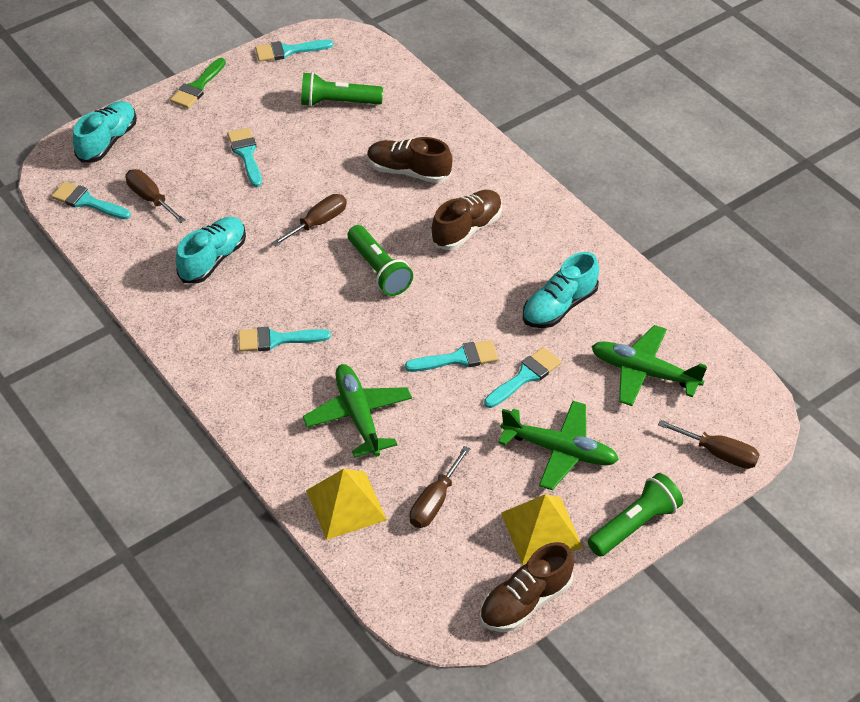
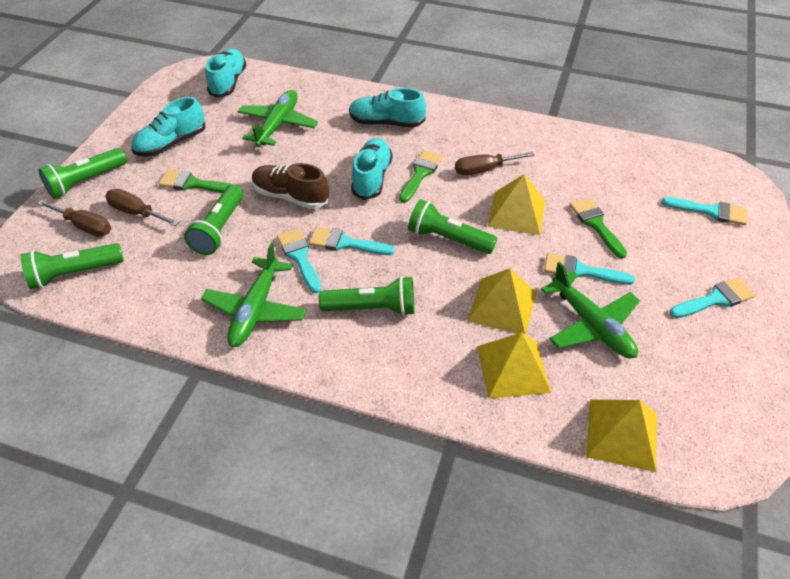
brown screwdriver: [125,169,186,223] [272,194,347,246] [410,446,470,528] [658,420,760,469] = 4 -> [37,200,111,236] [105,189,179,226] [455,152,535,175] = 3
brown shoe: [367,137,452,183] [431,190,502,250] [480,542,574,632] = 3 -> [252,163,329,209] = 1
green brush: [170,58,226,109] = 1 -> [158,170,232,193] [399,150,443,203] [569,198,627,259] = 3
green flashlight: [301,72,383,107] [348,225,413,296] [588,473,683,557] = 3 -> [21,243,124,289] [38,148,127,199] [184,184,243,255] [319,276,415,316] [408,199,497,254] = 5
turquoise brush: [51,181,131,219] [227,128,262,187] [238,327,331,352] [255,40,333,62] [405,340,498,372] [484,347,561,408] = 6 -> [277,228,322,293] [309,227,395,255] [544,253,635,285] [661,197,747,226] [670,278,755,318] = 5
turquoise shoe: [73,101,137,163] [176,217,246,284] [523,252,599,328] = 3 -> [131,97,206,157] [206,48,246,98] [349,88,426,127] [351,138,393,200] = 4
yellow pyramid: [306,469,387,540] [501,494,583,565] = 2 -> [467,268,537,334] [477,332,551,399] [488,174,545,235] [586,400,657,472] = 4

